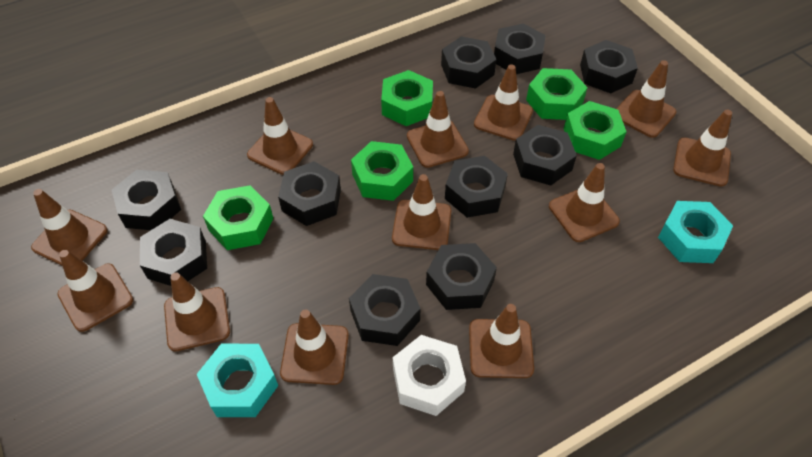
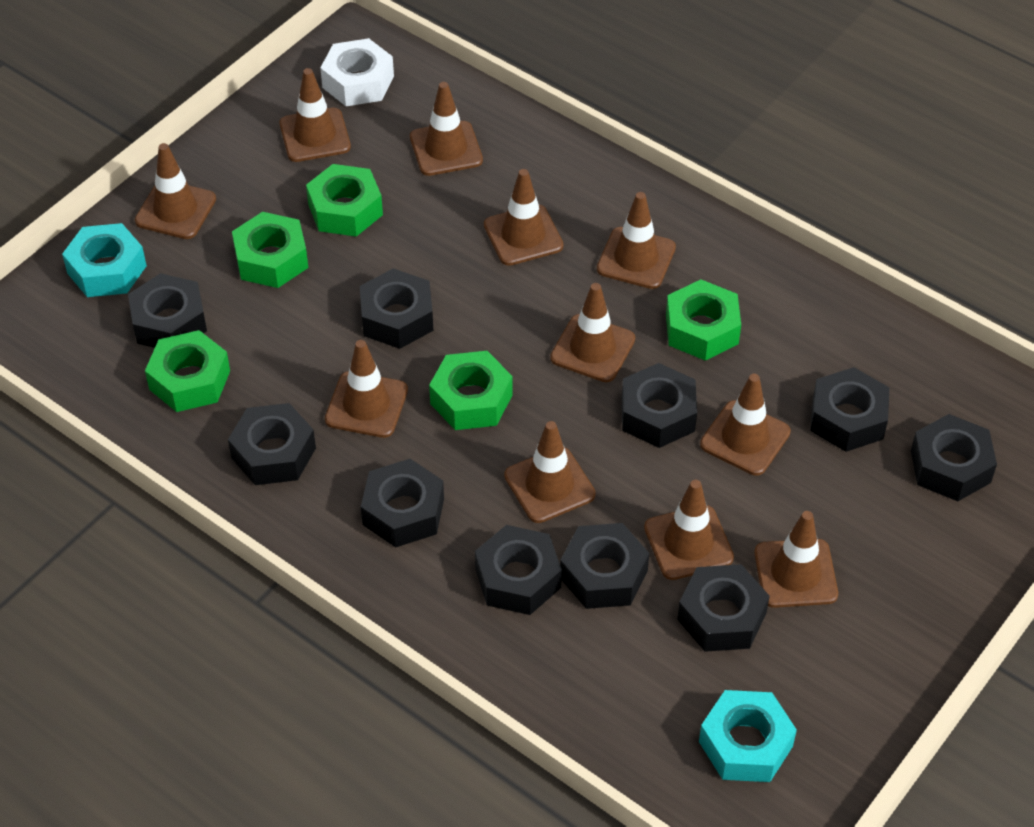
brown traffic cone: [31,189,108,265] [58,250,133,332] [164,273,230,351] [247,97,313,175] [280,309,349,385] [392,174,451,250] [407,91,469,168] [469,304,534,378] [474,64,533,141] [549,163,620,242] [616,60,676,138] [673,110,732,187] = 12 -> [135,143,216,239] [279,68,351,162] [325,340,408,438] [410,82,483,176] [484,169,564,266] [504,421,596,523] [550,283,635,382] [597,192,676,289] [644,480,734,580] [700,374,791,476] [754,511,838,608] = 11

